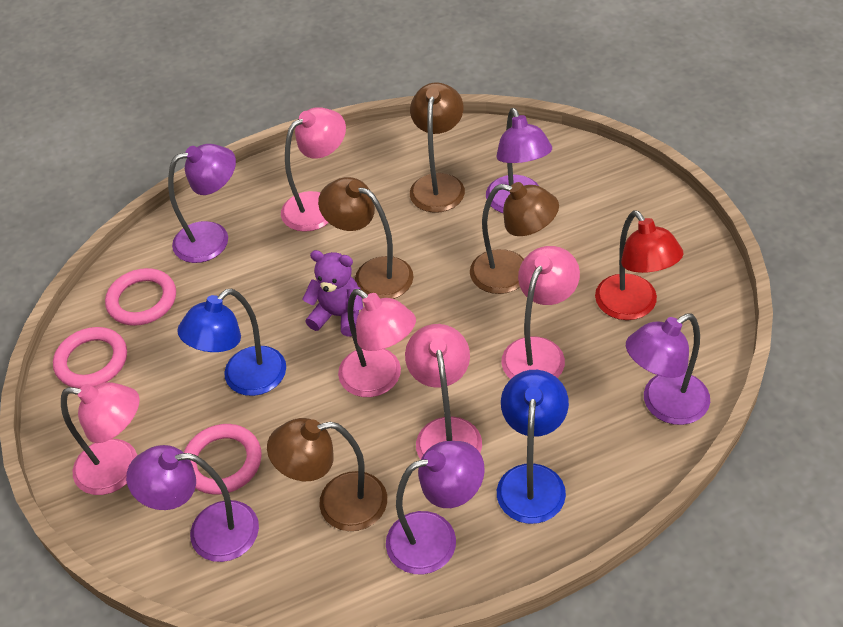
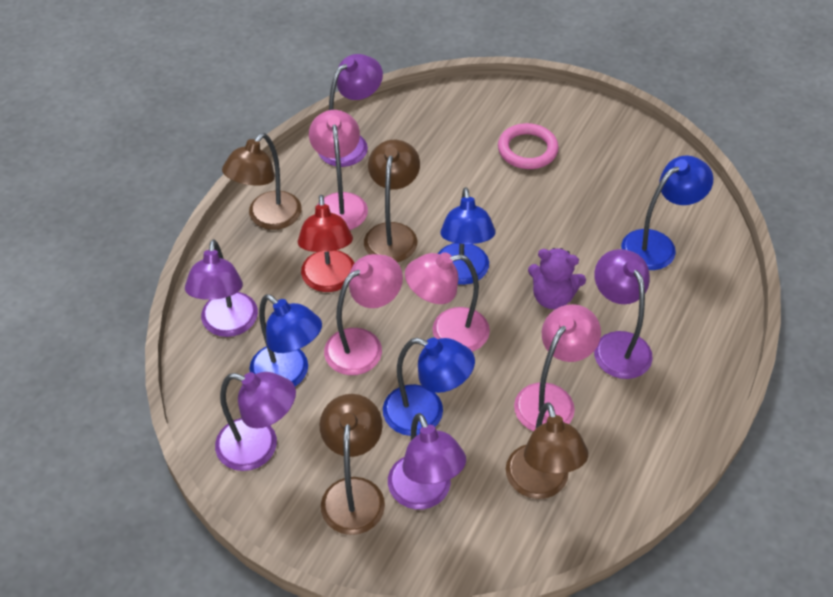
blue lamp: [177,288,286,396] [497,370,569,524] = 2 -> [249,294,322,386] [383,338,475,436] [438,187,496,285] [621,155,713,270] = 4
pink lamp: [61,382,140,495] [281,107,346,232] [338,289,416,397] [405,324,482,459] [501,246,580,379] = 5 -> [309,110,368,230] [324,254,403,375] [405,252,490,352] [514,304,601,431] = 4
pink ring: [53,327,127,389] [105,268,176,326] [184,424,262,494] = 3 -> [498,123,559,169] = 1

